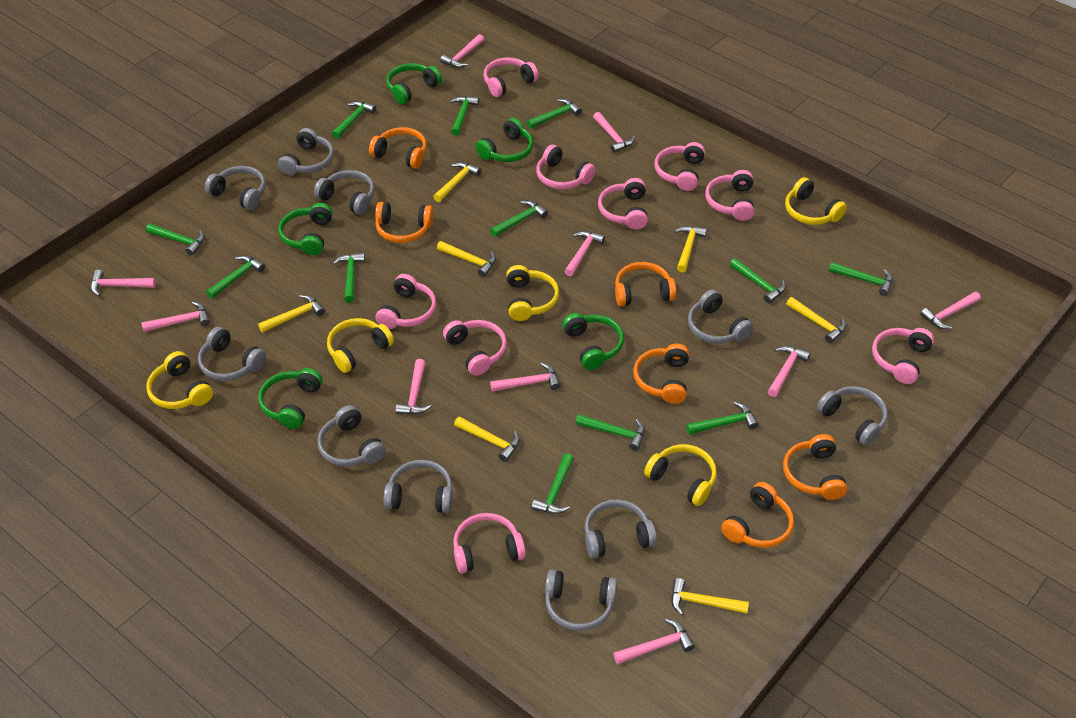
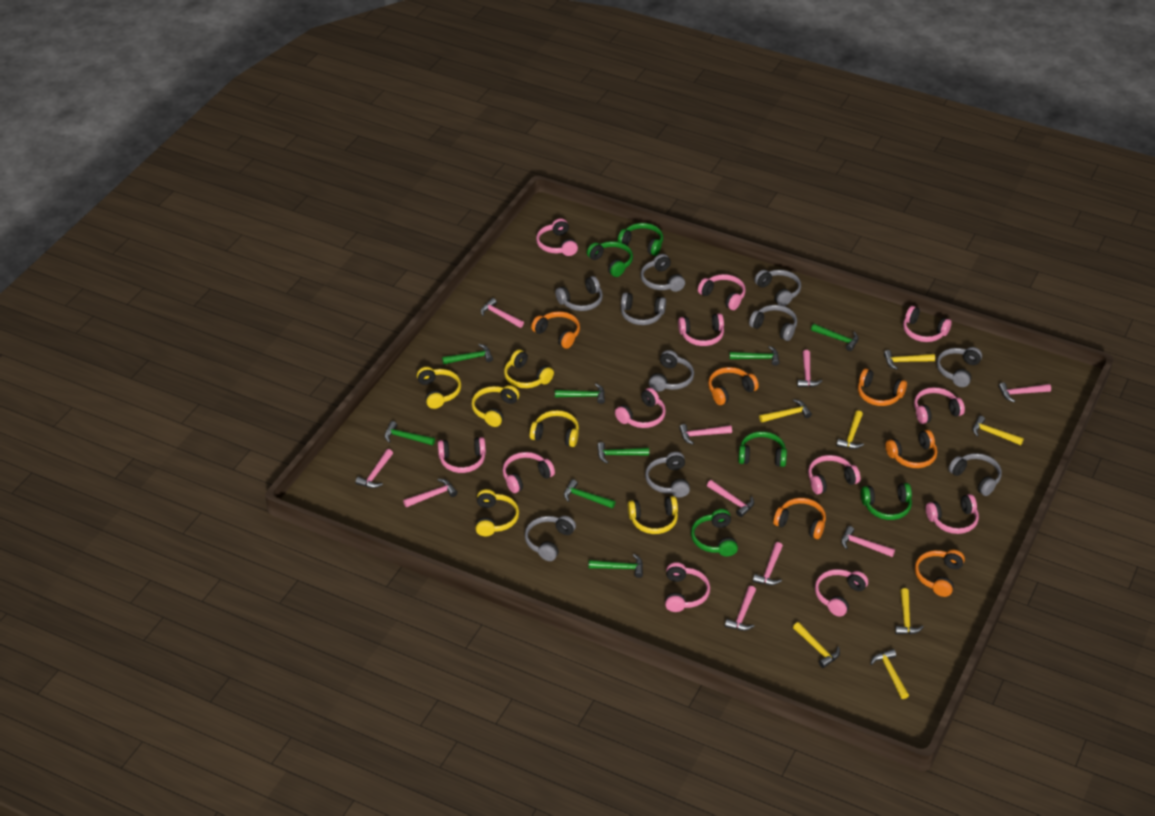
green hammer: [146,224,205,256] [206,255,265,299] [332,101,376,139] [333,253,365,303] [450,96,479,136] [490,200,548,237] [527,99,582,129] [531,454,574,514] [575,414,645,451] [686,401,758,435] [730,258,786,304] [829,262,893,296] = 12 -> [385,421,435,445] [442,344,493,364] [555,383,605,404] [564,479,615,508] [589,554,643,578] [597,442,649,464] [729,346,779,366] [811,324,859,351] = 8
pink headphones: [376,274,436,329] [443,320,507,376] [453,513,526,573] [483,58,539,97] [536,145,596,189] [598,178,648,229] [654,142,705,191] [705,170,754,221] [872,328,934,384] = 9 -> [438,437,486,473] [502,452,555,493] [536,218,578,256] [615,388,666,428] [665,562,710,612] [678,313,724,346] [698,274,746,310] [808,455,861,494] [815,569,868,617] [903,306,952,342] [914,387,965,424] [926,494,979,534] = 12
yellow headphones: [146,351,213,409] [327,318,394,373] [506,265,559,321] [644,444,717,506] [785,177,847,225] = 5 -> [417,367,461,409] [471,385,520,427] [476,489,519,536] [504,349,554,388] [530,410,579,447] [628,496,678,534] = 6

